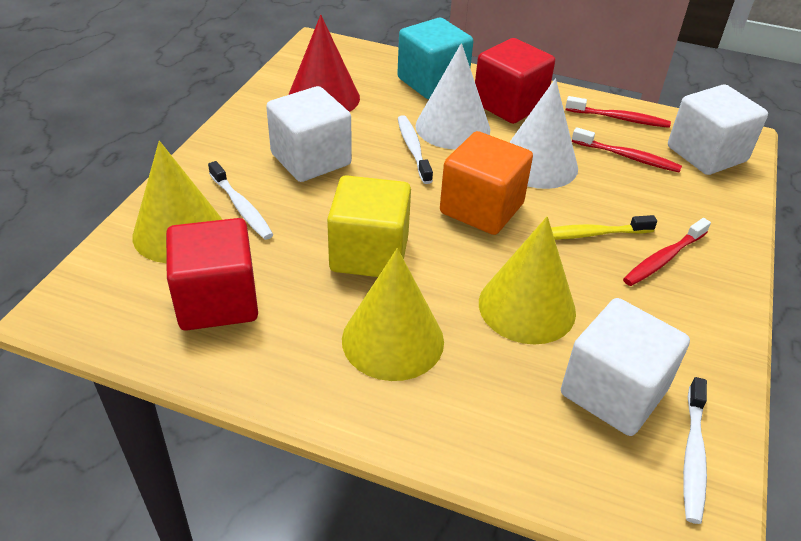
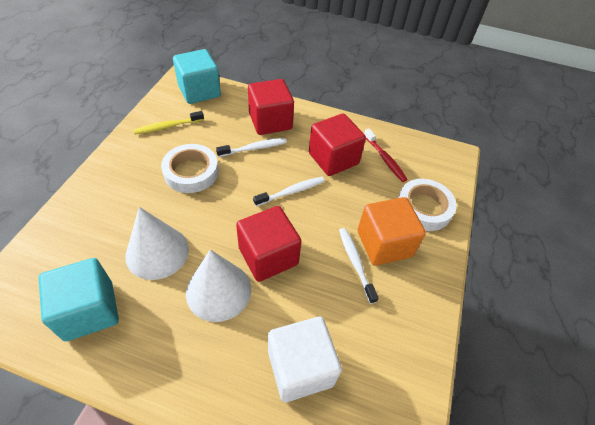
red cone: [288,15,360,112] = 1 -> none = 0
red cube: [166,218,258,331] [475,38,555,124] = 2 -> [236,206,301,282] [248,79,294,135] [309,113,366,176] = 3
red toothbrush: [566,96,671,128] [572,127,682,172] [623,218,711,286] = 3 -> [364,128,408,182] = 1
turquoise cube: [397,18,473,99] = 1 -> [39,258,119,341] [173,49,221,104] = 2
white cube: [266,86,352,182] [561,298,690,436] [668,84,768,175] = 3 -> [268,317,342,402] = 1
white tape: none = 0 -> [161,144,219,193] [398,179,457,231] = 2
yellow cone: [132,141,222,263] [342,248,444,381] [479,216,576,344] = 3 -> none = 0
yellow cube: [327,175,411,277] = 1 -> none = 0

